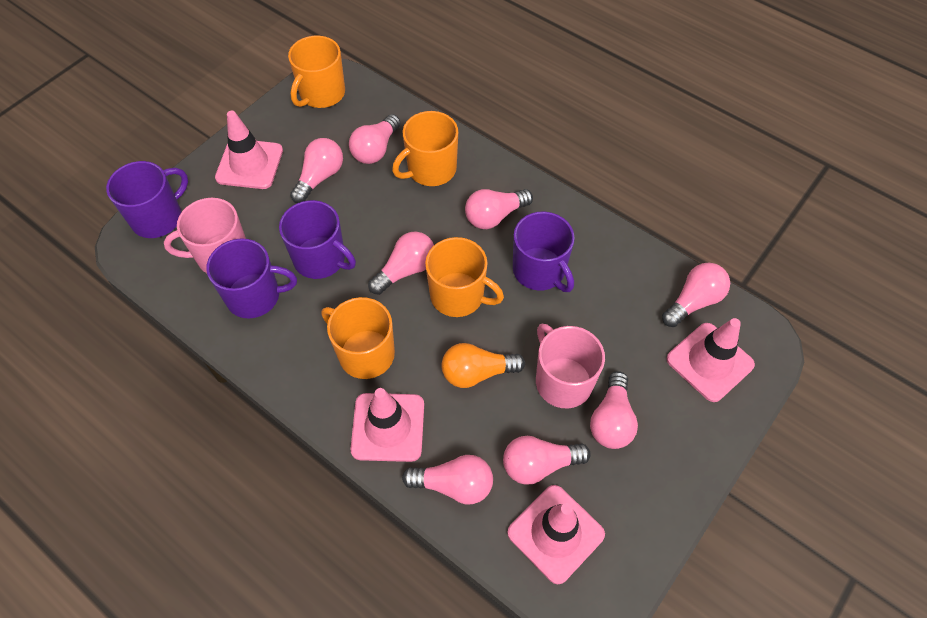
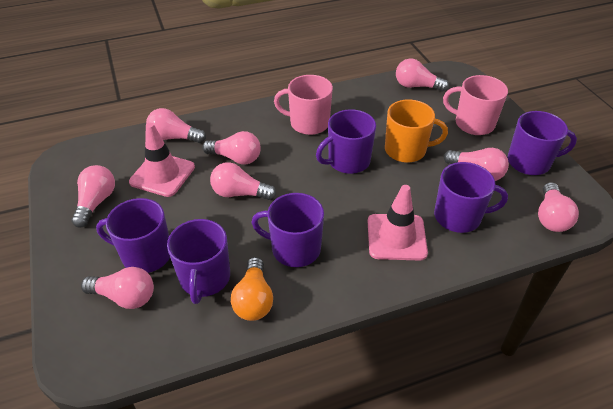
orange mug: [288,36,345,108] [322,297,395,379] [392,111,458,186] [425,237,504,317] = 4 -> [385,99,448,163] = 1
pink traffic cone: [215,111,283,189] [351,388,424,462] [507,485,605,584] [666,318,755,402] = 4 -> [129,123,195,197] [368,185,428,260] = 2
purple mug: [106,161,188,238] [206,238,297,319] [279,200,356,279] [513,212,575,292] = 4 -> [96,198,170,273] [167,219,230,304] [251,193,324,267] [316,109,376,174] [434,162,508,233] [507,111,577,175] = 6

